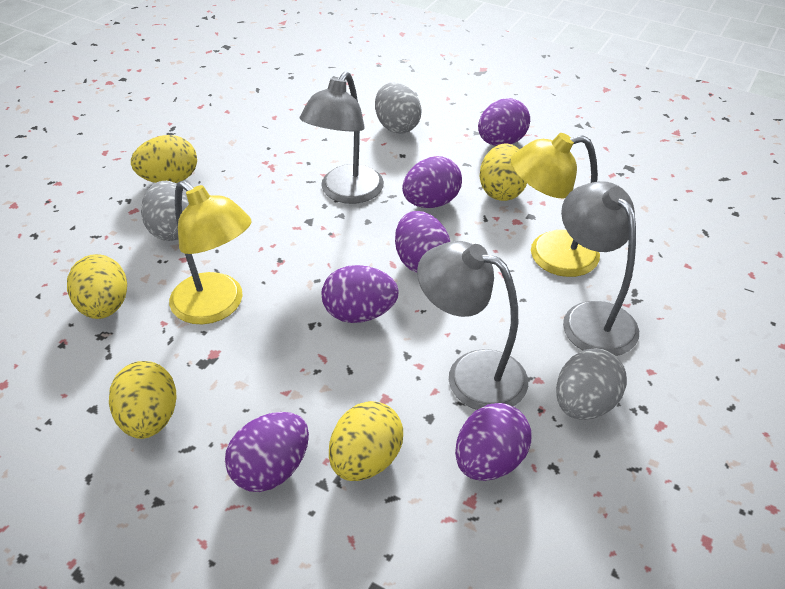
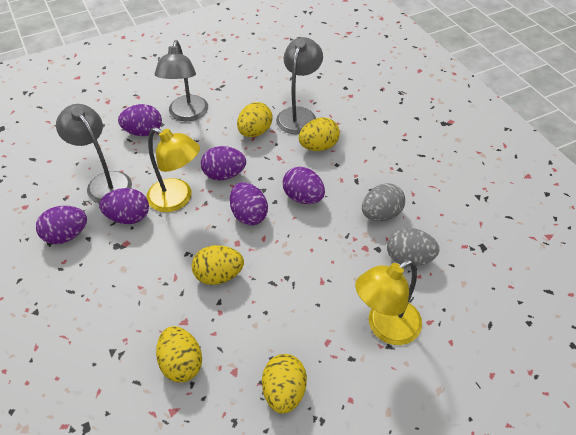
grey egg: [141,181,189,241] [375,83,422,134] [556,348,627,420] = 3 -> [362,183,405,221] [387,228,440,267] = 2

